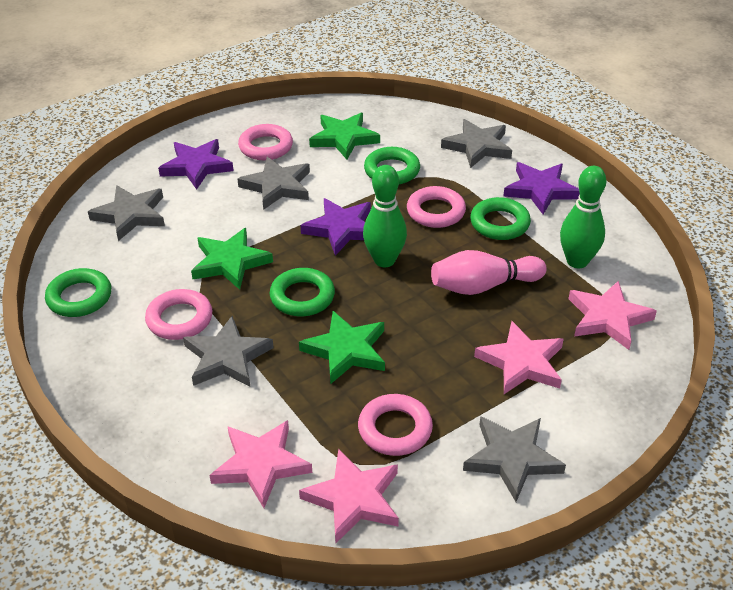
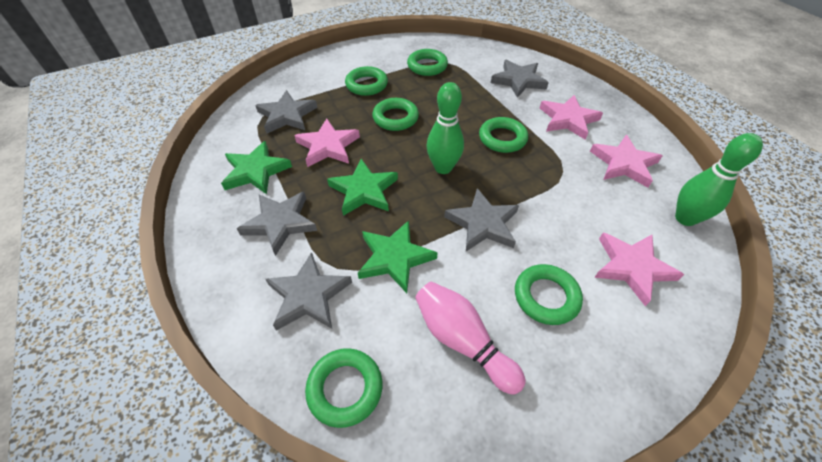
green ring: [45,268,111,317] [270,268,335,316] [364,147,420,184] [470,197,531,240] = 4 -> [305,348,383,428] [345,66,388,96] [372,98,419,131] [407,49,448,76] [479,117,528,153] [515,264,583,325] = 6
pink ring: [145,289,213,340] [238,124,293,160] [358,394,433,456] [407,186,466,228] = 4 -> none = 0
purple star: [158,139,234,190] [300,198,371,256] [503,162,580,214] = 3 -> none = 0

